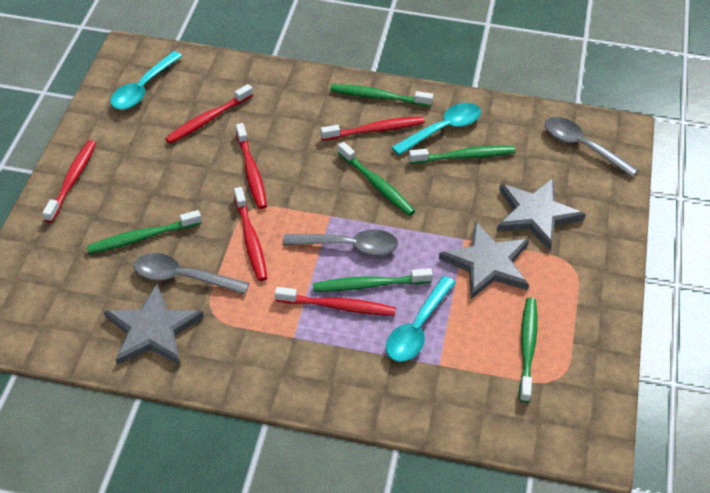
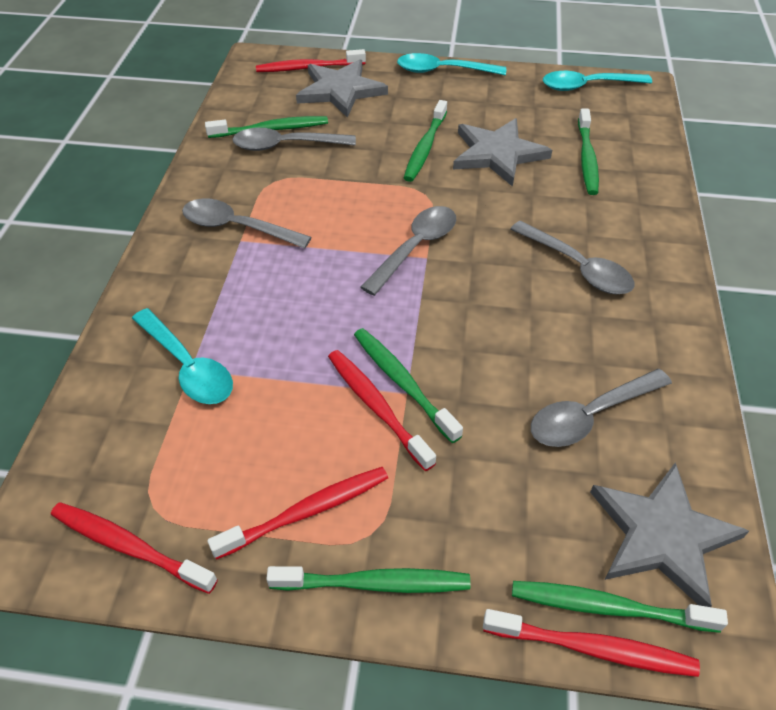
grey spoon: [134,253,249,295] [283,229,398,255] [545,117,638,177] = 3 -> [182,199,311,249] [232,128,356,151] [360,206,456,296] [511,221,634,294] [531,369,672,447] = 5
red toothbrush: [42,140,96,223] [165,84,253,144] [234,187,267,281] [236,123,267,209] [275,287,396,316] [321,116,425,141] = 6 -> [51,502,218,594] [207,467,388,560] [256,49,366,72] [328,350,436,471] [483,609,700,677] = 5

